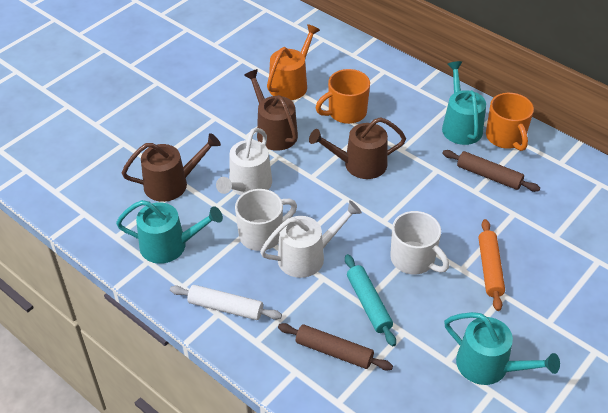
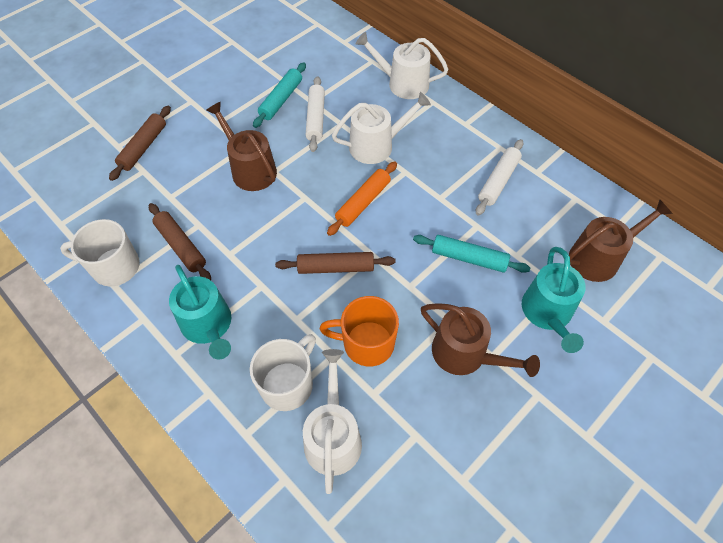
brown rolling pin: [278,323,393,371] [442,150,540,192] = 2 -> [109,106,171,181] [149,203,211,280] [275,252,396,274] = 3
orange mug: [316,69,370,124] [486,93,534,151] = 2 -> [320,296,399,367] = 1
orange watering can: [267,24,320,100] = 1 -> none = 0
turquoise rolling pin: [345,254,396,346] = 1 -> [253,62,306,128] [413,235,530,273] = 2
turquoise watering can: [116,200,223,264] [442,61,486,145] [444,312,560,385] = 3 -> [169,265,231,360] [522,247,586,353] = 2
white rolling pin: [170,285,282,320] = 1 -> [306,76,325,152] [476,139,523,216] = 2
white watering can: [216,128,272,195] [260,200,362,278] = 2 -> [303,349,362,494] [332,92,431,164] [356,32,448,99] = 3

